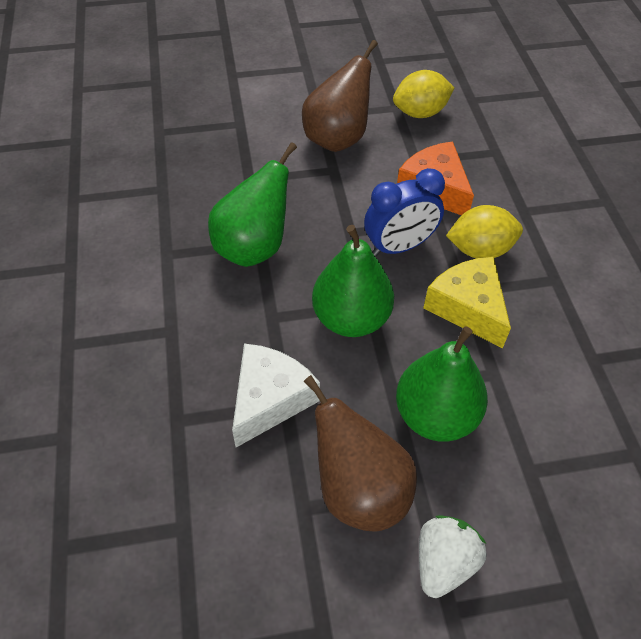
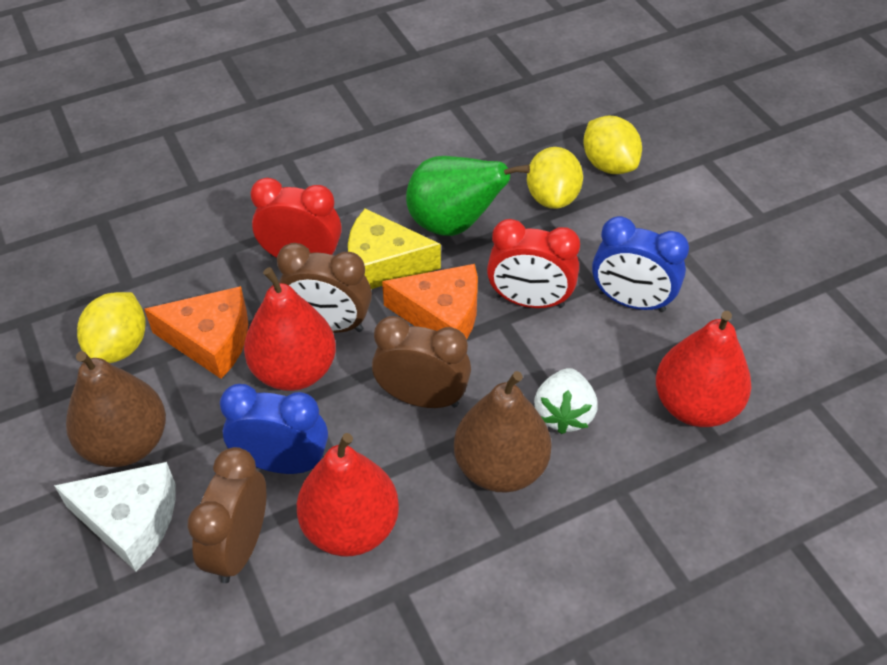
blue clock: [364,168,445,256] = 1 -> [220,384,328,474] [592,216,689,312] = 2
brown clock: none = 0 -> [187,447,266,583] [277,243,372,333] [372,316,471,408] = 3
green pear: [208,142,297,267] [312,225,394,337] [396,326,488,442] = 3 -> [406,156,530,236] = 1
orange cheese: [397,141,474,215] = 1 -> [144,286,248,379] [382,264,478,339] = 2
red clock: none = 0 -> [250,178,342,258] [487,219,580,308] = 2
red pear: none = 0 -> [244,267,336,391] [297,433,399,556] [656,311,752,427] = 3
yellow lemon: [393,70,455,118] [446,205,523,259] = 2 -> [77,292,146,363] [527,147,583,209] [583,116,642,174] = 3

